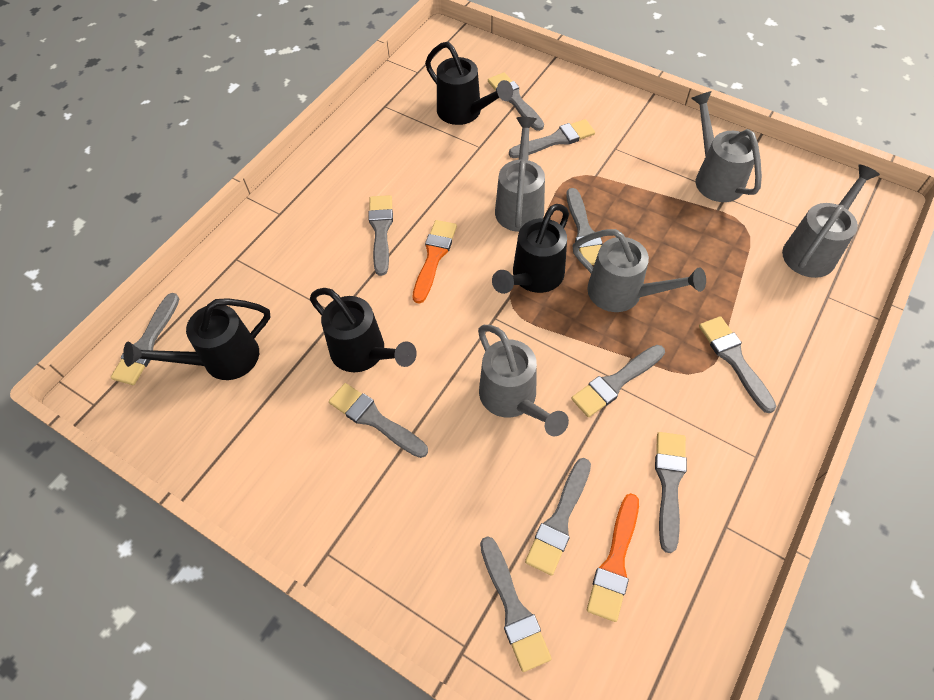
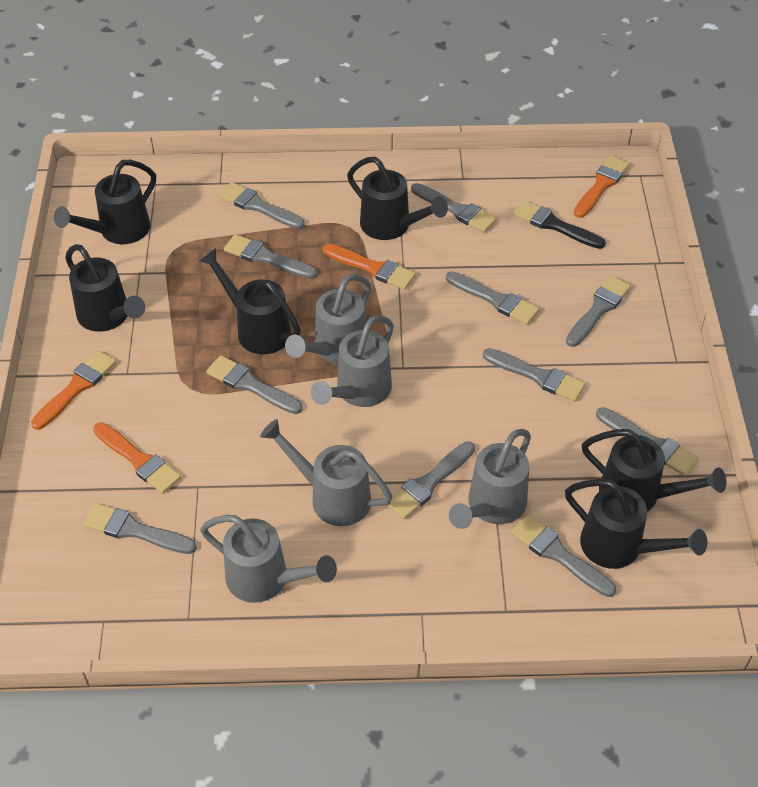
black brush: none = 0 -> [513,200,606,249] = 1
black watering can: [123,298,271,380] [310,288,417,372] [425,42,513,125] [492,204,569,294] = 4 -> [54,160,156,244] [65,244,145,332] [199,248,301,354] [347,157,448,240] [565,479,707,569] [582,429,727,512] = 6
orange brush: [412,220,457,304] [587,493,639,622] = 2 -> [31,350,116,430] [93,422,181,494] [323,244,416,290] [574,156,630,218] = 4

